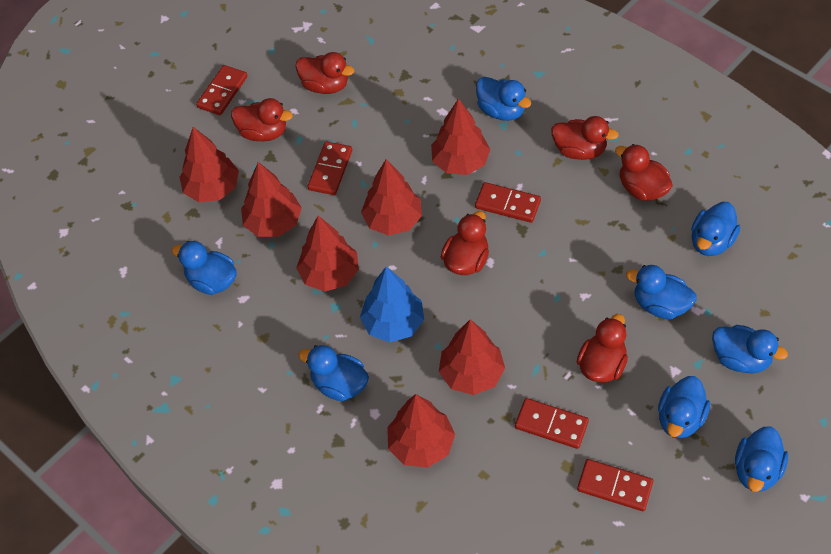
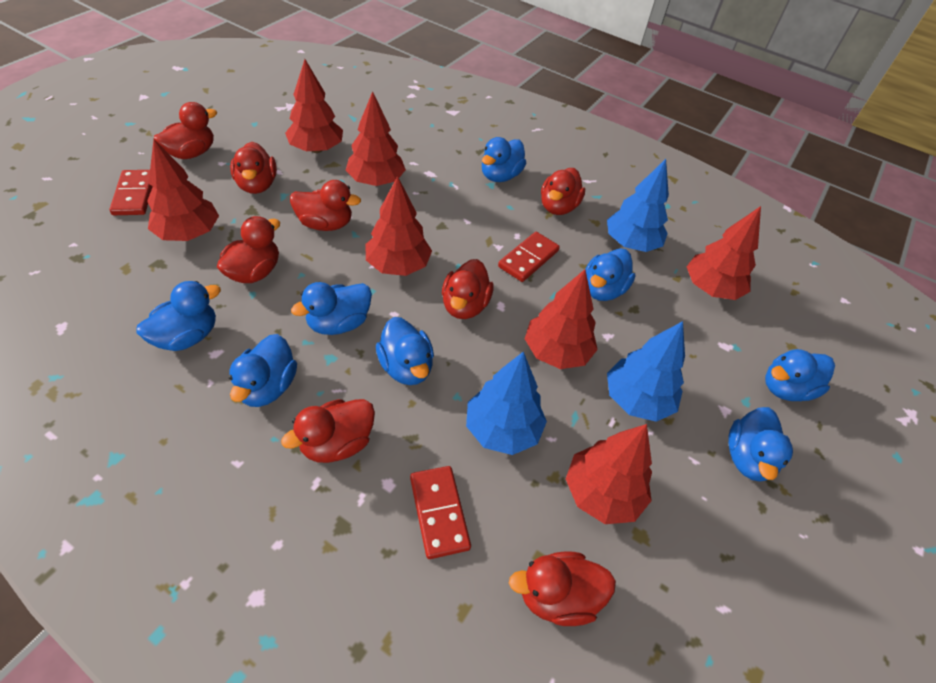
blue tree: [360,267,424,342] = 1 -> [466,351,547,455] [607,159,669,252] [607,321,685,422] = 3
red domino: [196,65,247,115] [308,141,352,195] [475,182,541,223] [515,398,589,449] [577,459,653,511] = 5 -> [109,170,153,215] [410,466,471,559] [498,232,560,282] = 3
red duck: [231,98,293,142] [296,52,354,94] [441,211,489,275] [551,116,619,160] [577,314,628,383] [615,144,673,201] = 6 -> [154,102,217,159] [217,216,280,283] [230,142,277,194] [281,399,375,463] [290,180,361,231] [442,259,494,319] [509,551,616,626] [541,168,585,215] = 8

